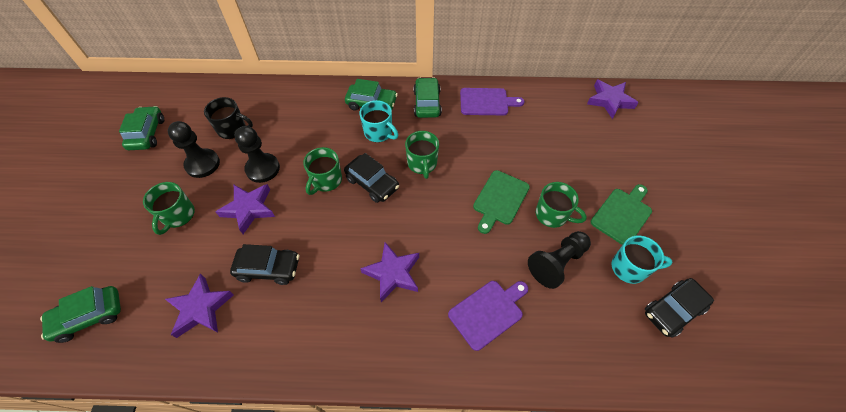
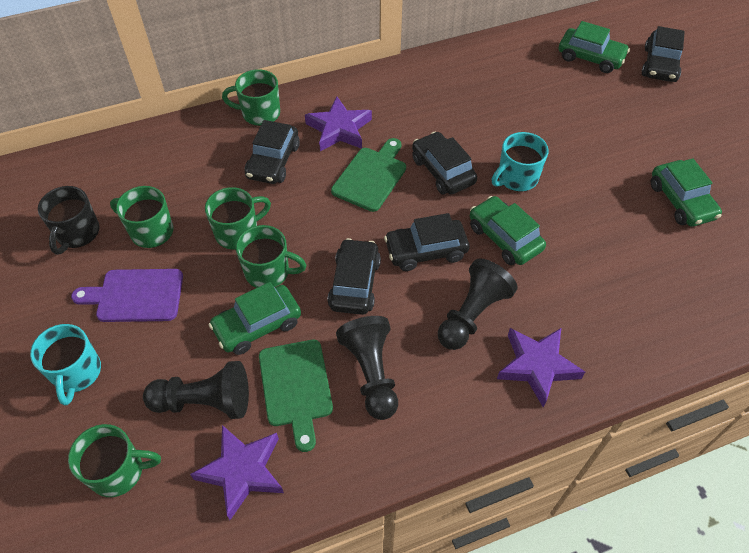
black car: [230,244,299,285] [344,153,399,203] [645,278,714,338] = 3 -> [245,120,300,184] [327,238,381,315] [384,213,469,271] [412,132,477,195] [642,26,685,82] = 5
green mug: [143,182,195,235] [303,147,342,195] [405,131,439,179] [536,182,587,228] = 4 -> [68,424,161,497] [110,186,173,248] [205,187,271,250] [222,69,280,126] [236,225,307,288] = 5
purple cutting board: [448,281,528,351] [460,88,525,115] = 2 -> [71,269,183,322] = 1
purple star: [165,274,234,338] [216,184,275,234] [360,242,419,302] [587,80,639,119] = 4 -> [190,425,284,520] [305,96,372,151] [497,328,585,408] = 3

